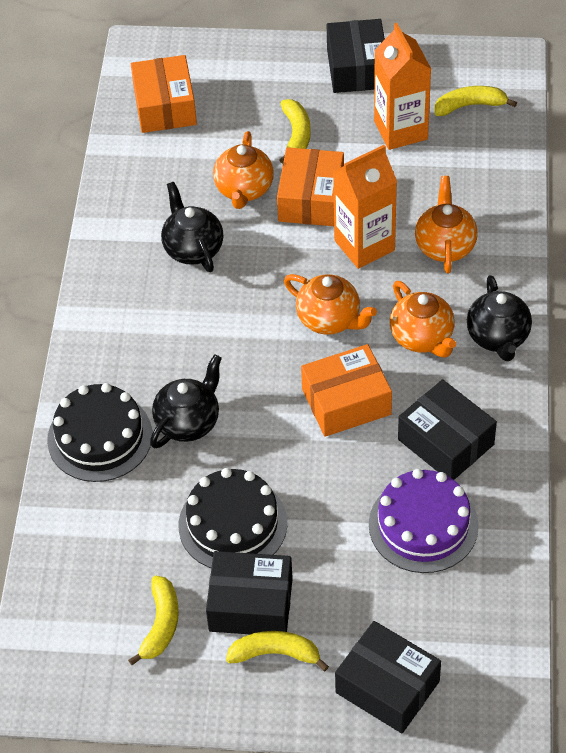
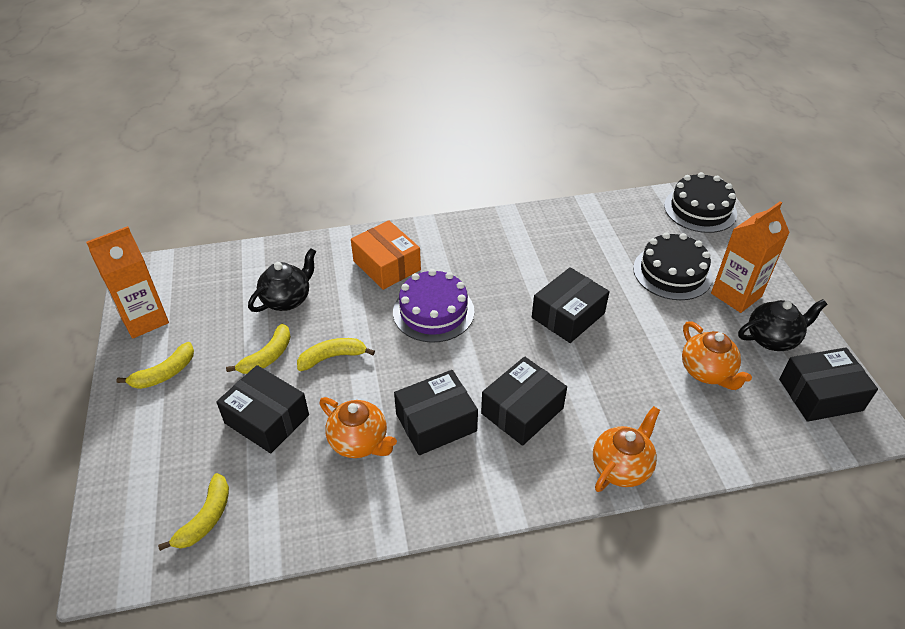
black box: [206,551,293,634] [327,19,385,93] [335,621,441,733] [398,380,497,480] = 4 -> [216,365,309,453] [394,370,478,455] [481,356,567,446] [532,267,610,343] [779,347,878,422] = 5
black teapot: [150,354,222,449] [161,182,223,272] [467,275,532,361] = 3 -> [248,248,316,312] [738,299,828,351] = 2
orange box: [131,55,197,133] [277,147,344,226] [301,344,392,437] = 3 -> [351,220,421,290] = 1
orange teapot: [213,131,274,209] [284,274,377,334] [390,281,456,358] [415,176,478,273] = 4 -> [319,397,397,458] [593,406,660,492] [682,321,752,390] = 3

